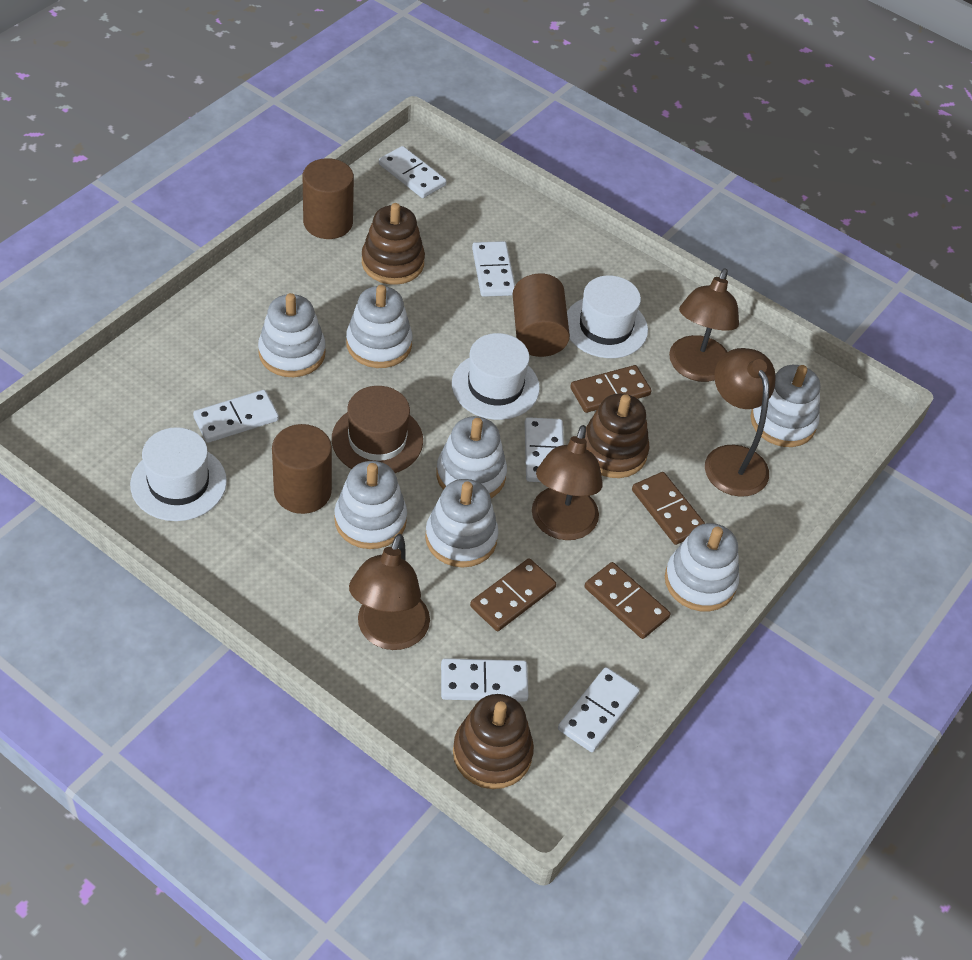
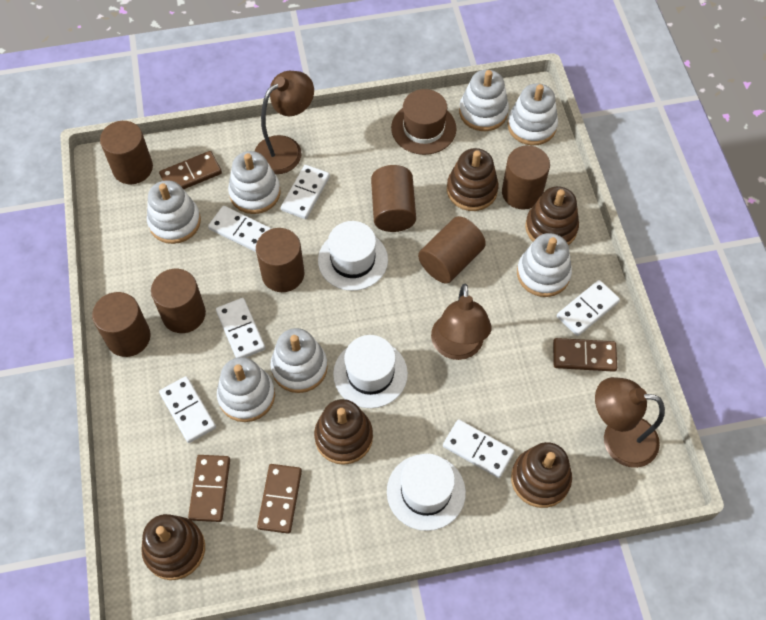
brown cylinder: [272,424,332,514] [303,158,354,239] [513,273,570,357] = 3 -> [92,292,151,357] [100,121,153,184] [151,269,206,333] [256,228,304,292] [371,165,416,232] [418,216,486,283] [502,145,550,210] = 7
brown lamp: [349,534,430,650] [532,425,603,540] [669,269,739,382] [705,348,776,497] = 4 -> [255,71,314,174] [431,284,492,360] [595,377,665,468] = 3
brown stacking toy: [362,203,425,285] [453,694,534,789] [585,394,650,478] = 3 -> [141,514,205,580] [314,399,373,465] [447,148,499,211] [511,442,572,508] [525,186,579,245] = 5

